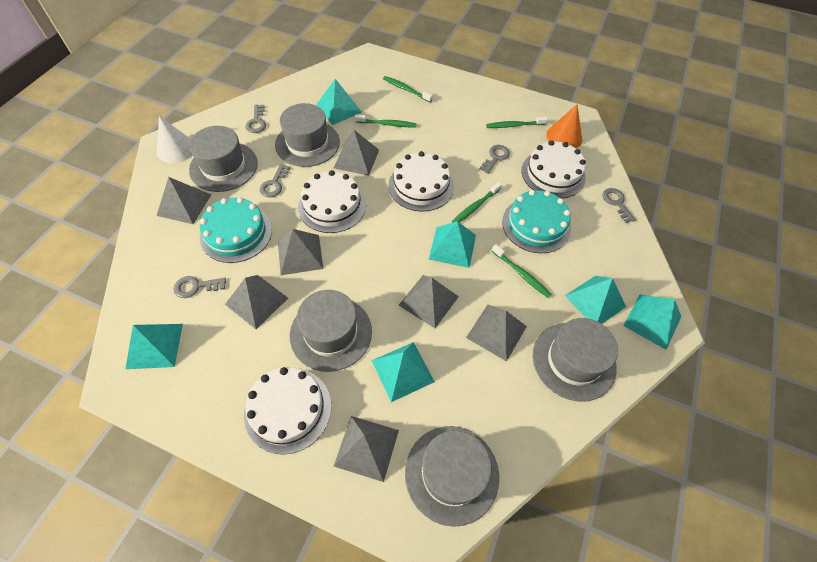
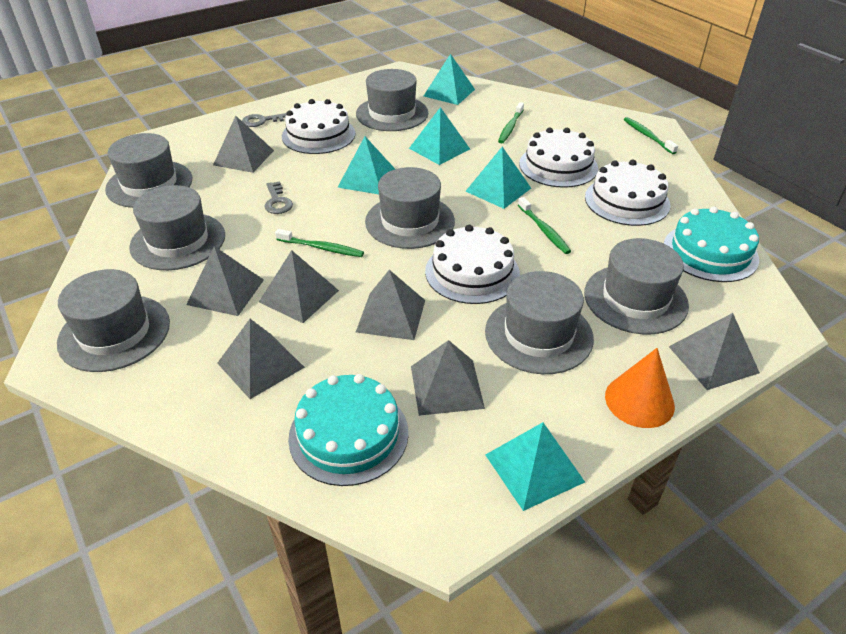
green toothbrush: [355,115,417,127] [383,76,433,102] [452,182,502,223] [486,117,548,128] [492,244,552,298] = 5 -> [275,229,364,257] [498,102,524,143] [518,197,571,254] [624,117,678,154] = 4
grey hat: [189,126,258,192] [275,103,340,167] [290,290,372,372] [405,426,499,527] [532,318,618,402] = 5 -> [57,269,170,372] [105,133,193,208] [129,185,225,270] [356,69,428,131] [365,167,455,249] [485,271,594,374] [584,238,689,334] = 7
grey key: [173,276,226,298] [246,105,266,133] [260,164,290,197] [479,145,510,174] [603,188,636,223] = 5 -> [242,113,286,127] [264,181,293,214] = 2
turquoise pyramid: [125,324,183,369] [316,79,362,125] [371,342,435,402] [429,221,476,268] [565,276,626,324] [624,294,681,350] = 6 -> [337,136,395,194] [409,107,470,165] [424,54,475,105] [465,147,531,209] [486,422,585,511] = 5
white cone: [157,116,192,164] = 1 -> none = 0

